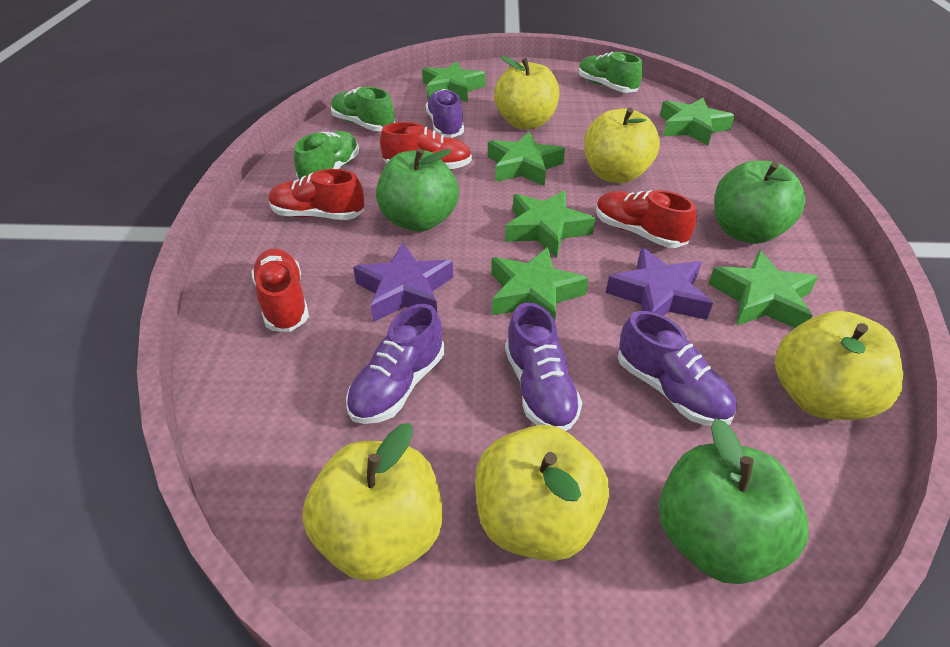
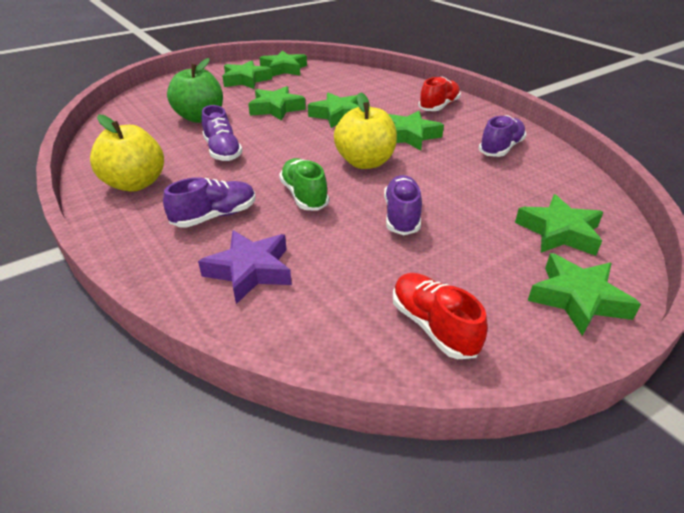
green apple: [376,149,459,232] [659,419,809,584] [714,161,805,244] = 3 -> [167,58,223,123] = 1
green shoe: [294,131,359,180] [331,87,395,131] [579,52,643,93] = 3 -> [279,158,329,211] = 1
green star: [422,61,486,102] [488,132,565,186] [491,247,589,321] [505,190,595,258] [660,98,735,146] [708,250,818,328] = 6 -> [222,61,272,89] [248,86,306,121] [259,50,307,77] [308,92,358,128] [388,111,444,151] [515,194,603,256] [528,253,641,336] = 7
purple star: [353,243,453,322] [606,247,713,320] = 2 -> [198,230,292,304] = 1
red shoe: [251,248,309,332] [269,169,364,220] [380,122,472,170] [596,190,697,248] = 4 -> [393,273,488,359] [418,77,461,111] = 2
yellow apple: [302,423,443,581] [475,425,609,561] [494,56,559,129] [584,107,660,183] [775,311,903,420] = 5 -> [90,114,164,192] [334,92,397,169] = 2

